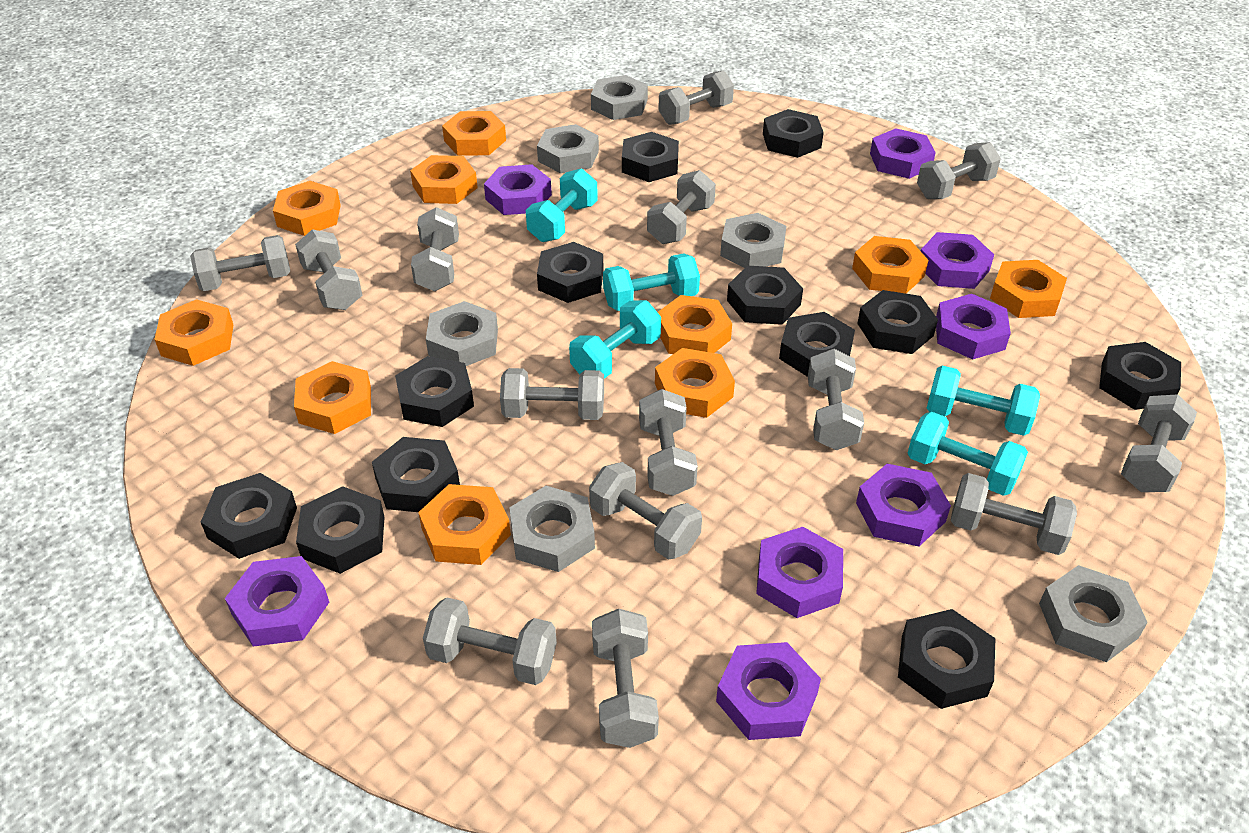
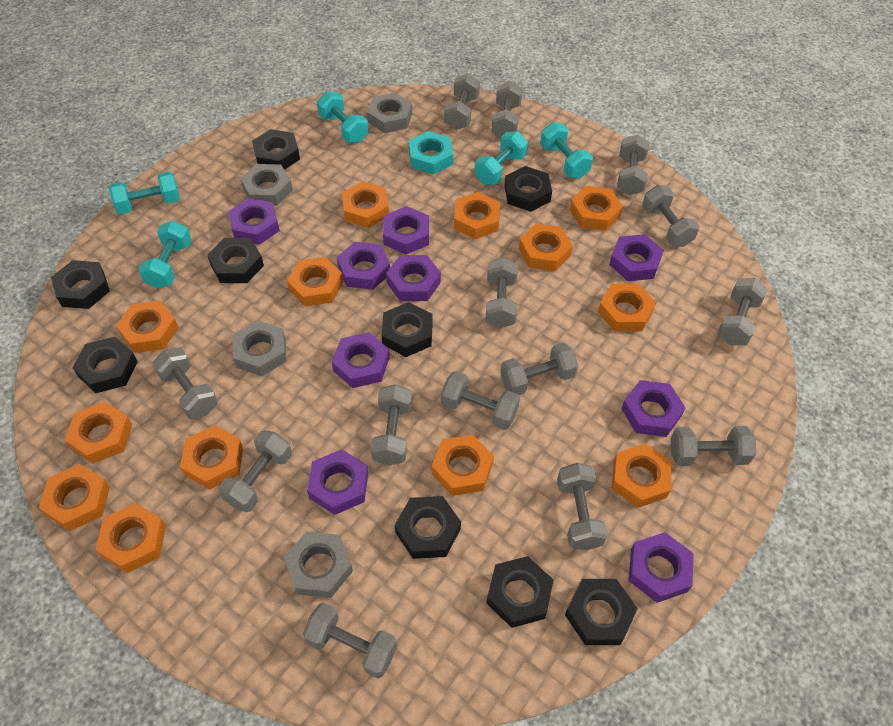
black nut: [201,473,297,559] [296,486,384,574] [372,437,460,512] [395,356,474,427] [537,242,603,303] [622,132,679,182] [727,265,803,325] [763,109,824,158] [779,312,855,377] [857,290,938,354] [898,609,995,709] [1099,342,1181,410] = 12 -> [51,260,110,309] [72,337,138,393] [207,238,264,283] [252,129,300,170] [381,302,433,357] [395,496,461,559] [486,556,554,628] [505,166,552,212] [565,579,638,645] = 9
grey nut: [426,301,498,366] [509,486,595,572] [537,124,599,173] [591,75,648,120] [720,213,786,268] [1039,565,1148,662] = 6 -> [233,320,287,376] [241,164,293,206] [284,531,353,598] [367,93,412,133] = 4
orange nut: [154,299,233,366] [273,181,341,236] [294,361,371,434] [410,155,478,204] [418,484,511,565] [442,111,506,156] [655,348,735,418] [658,295,732,354] [852,236,929,294] [990,260,1067,318] = 10 -> [39,464,110,531] [65,401,132,464] [96,503,166,573] [116,301,179,353] [180,425,243,490] [287,257,343,307] [342,181,389,228] [432,435,494,496] [454,192,500,239] [519,224,573,271] [570,186,623,231] [598,284,656,332] [612,444,672,508] = 13
purple nut: [225,556,329,647] [484,164,552,215] [716,642,821,740] [756,527,843,618] [856,464,951,547] [870,128,936,179] [921,232,994,289] [936,294,1011,359] = 8 -> [229,198,280,245] [307,449,368,515] [332,332,390,388] [337,242,390,290] [383,206,429,255] [386,255,441,301] [609,234,664,281] [621,380,686,437] [629,532,694,603] = 9
turquoise nut: none = 0 -> [409,131,453,175] = 1

